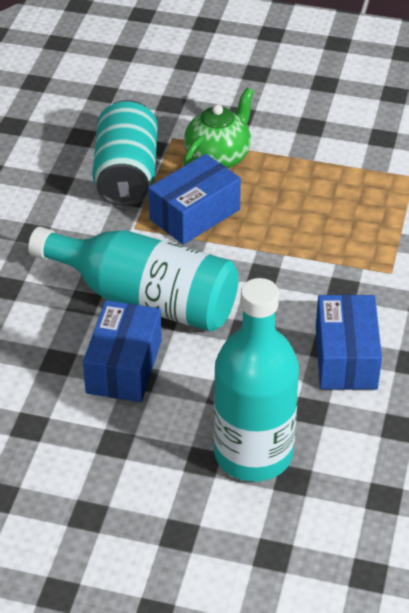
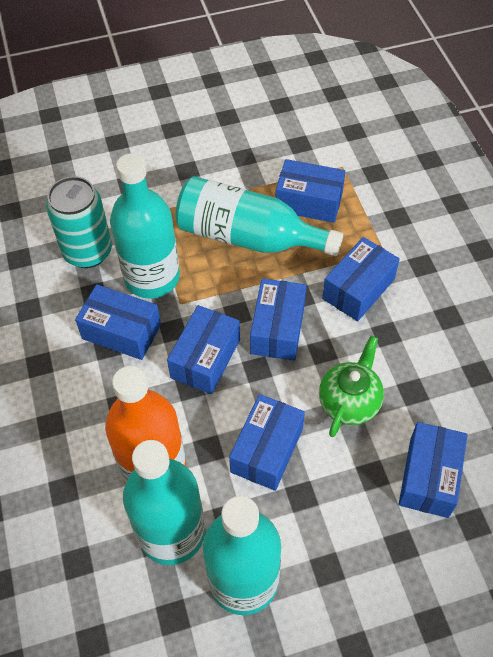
blue box: [83,300,162,402] [148,154,241,245] [316,294,382,390] = 3 -> [75,284,161,360] [167,305,240,394] [229,394,305,491] [250,278,306,361] [276,159,346,223] [322,237,400,321] [398,422,468,518] = 7
orange bottle: none = 0 -> [105,366,186,483] = 1
turquoise bottle: [28,227,239,332] [214,278,299,482] = 2 -> [110,153,180,299] [123,440,205,565] [175,176,343,256] [203,496,281,615] = 4

